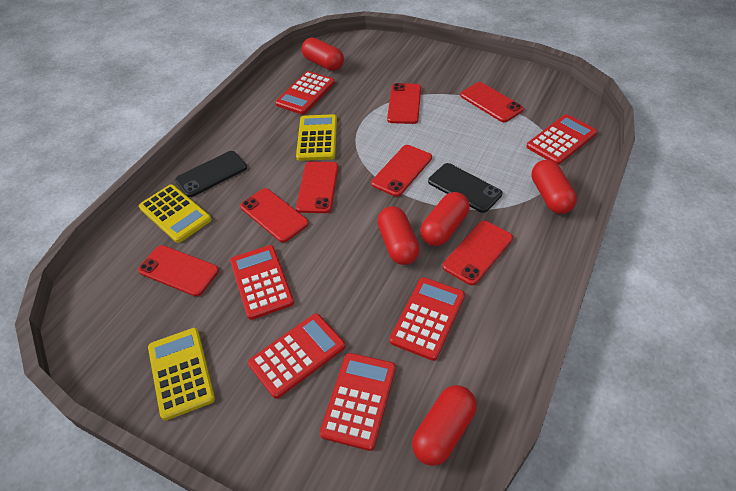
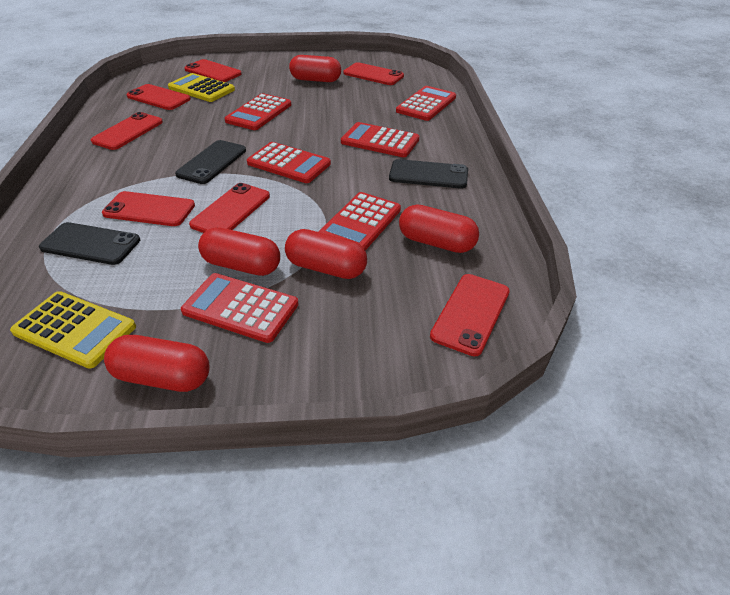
black phone: [175,151,247,197] [428,163,502,213] = 2 -> [39,222,140,265] [175,140,246,184] [389,159,468,189] = 3
yellow calculator: [139,184,212,243] [148,328,215,421] [296,114,337,161] = 3 -> [10,291,136,369] [168,73,235,102] = 2

